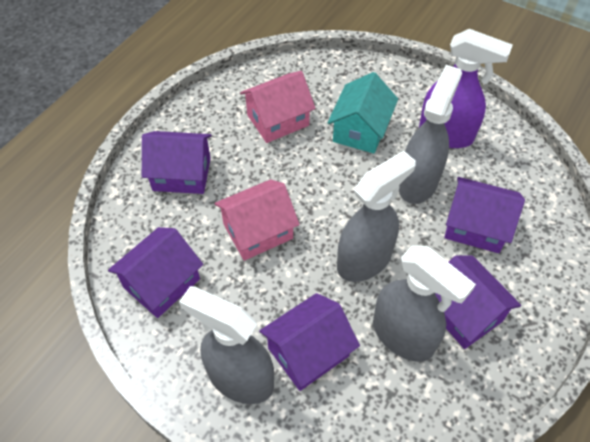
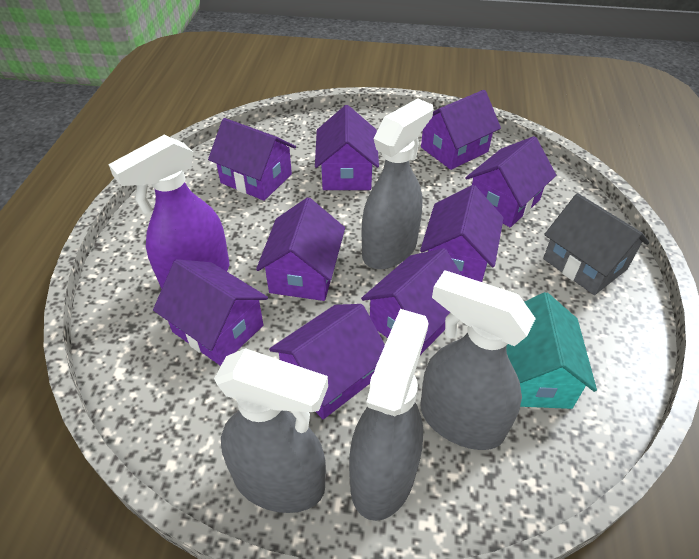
grey house: none = 0 -> [543,193,649,295] = 1
pink house: [214,179,300,261] [240,71,316,143] = 2 -> none = 0
purple house: [108,227,203,318] [142,131,212,194] [259,293,360,391] [435,255,521,349] [444,177,525,253] = 5 -> [153,259,268,366] [208,118,296,201] [256,197,345,301] [269,304,385,419] [315,105,379,190] [361,248,462,355] [420,185,504,282] [421,90,501,170] [465,136,556,227] = 9

